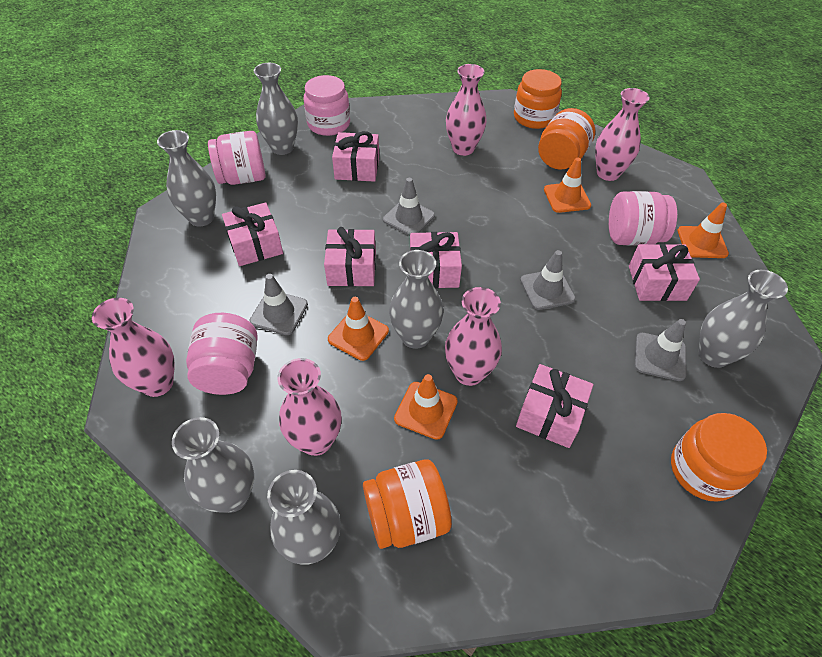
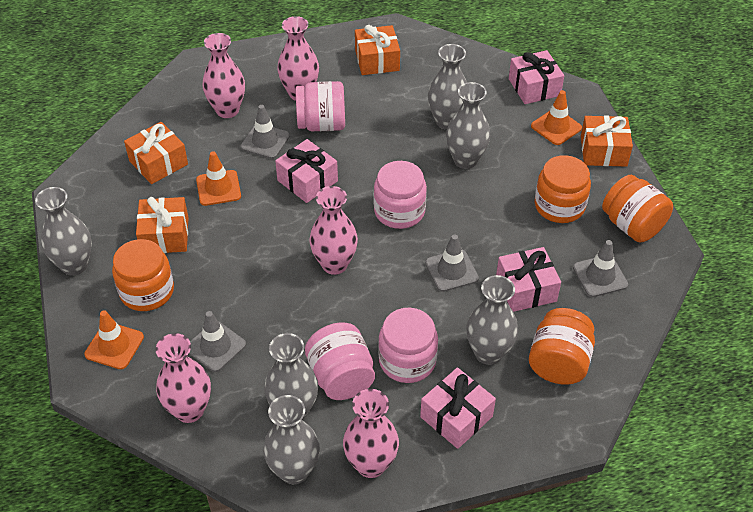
orange gift: none = 0 -> [124,122,188,184] [136,197,189,253] [355,25,400,75] [581,116,633,167] = 4
orange traffic cone: [328,297,389,361] [394,374,458,440] [544,157,591,213] [678,203,729,258] = 4 -> [84,310,144,369] [196,151,241,206] [531,90,582,145] = 3
pink gift: [222,202,283,266] [324,227,376,287] [332,131,379,182] [410,232,462,288] [516,364,593,448] [629,244,700,301] = 6 -> [275,139,338,203] [420,367,496,449] [496,247,561,312] [509,50,564,104] = 4

